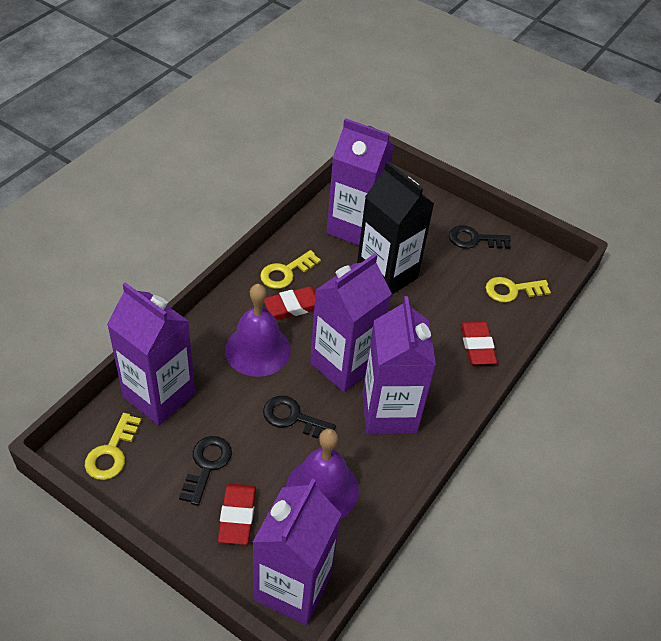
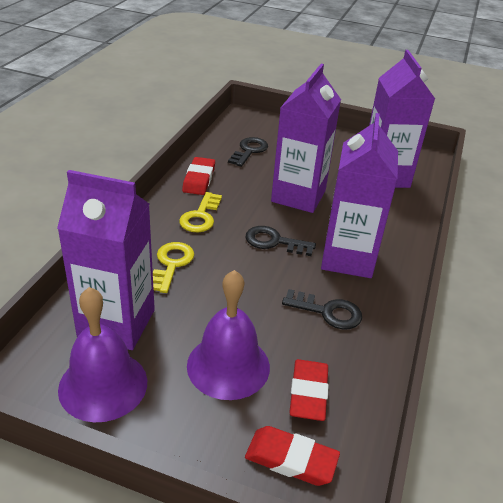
black carton: [357,161,434,295] = 1 -> none = 0
purple carton: [107,282,195,425] [253,479,342,625] [310,254,392,392] [326,118,394,246] [362,296,436,435] = 5 -> [57,170,155,350] [271,63,341,213] [321,113,398,278] [369,50,435,188] = 4
yellow key: [85,413,142,480] [260,250,321,289] [485,277,551,303] = 3 -> [153,242,195,293] [179,192,222,232] = 2

